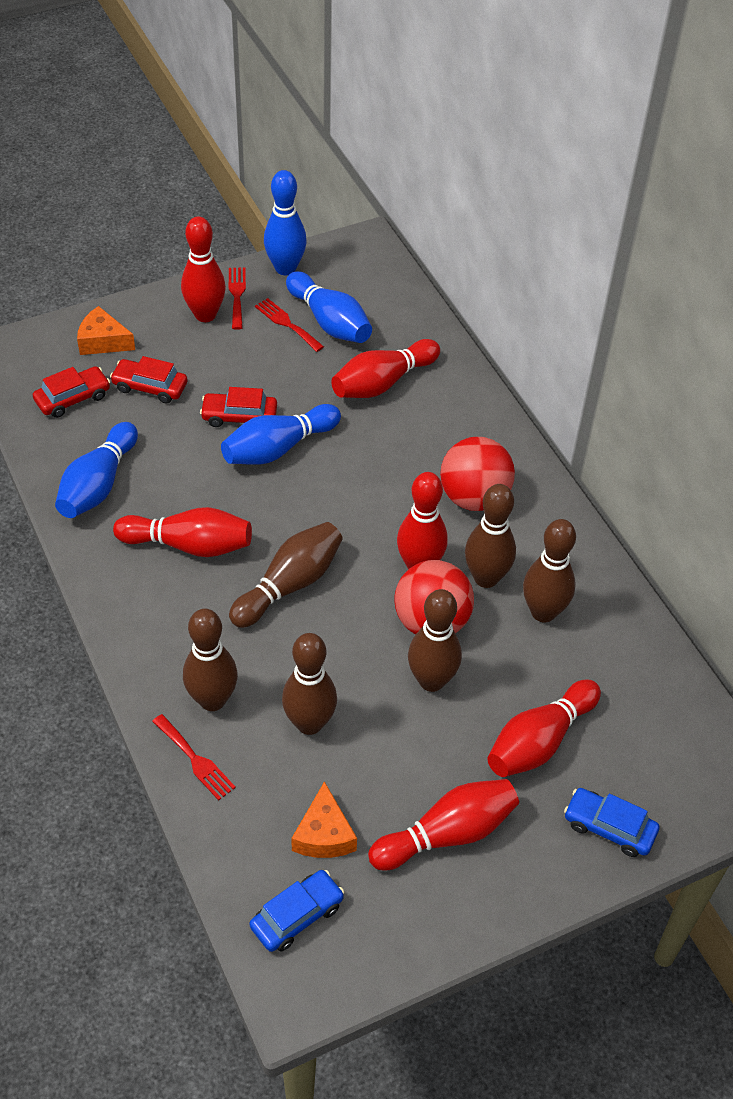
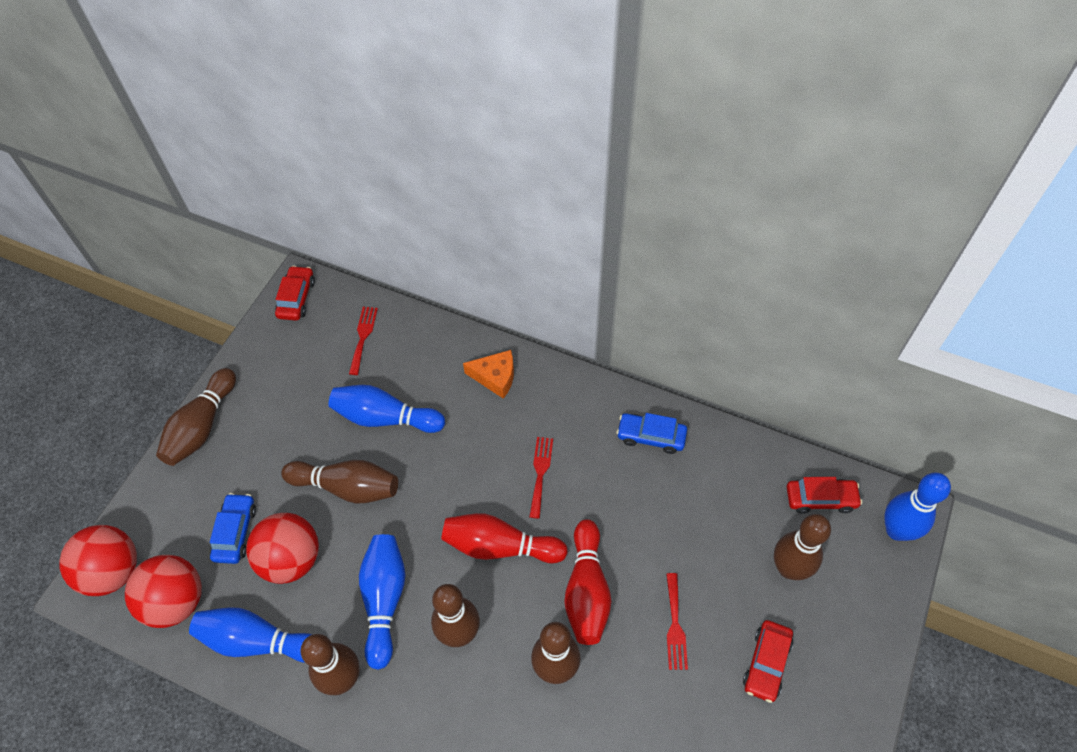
orange cheese: [77,306,135,355] [291,781,357,858] = 2 -> [463,350,514,399] = 1
red ball: [394,560,474,635] [440,437,515,511] = 2 -> [59,525,137,596] [125,555,202,628] [246,513,319,584] = 3
red bowling pin: [113,507,252,557] [181,216,226,322] [331,339,440,398] [368,779,519,870] [397,472,448,569] [487,679,601,777] = 6 -> [441,513,568,563] [564,519,611,645] = 2

